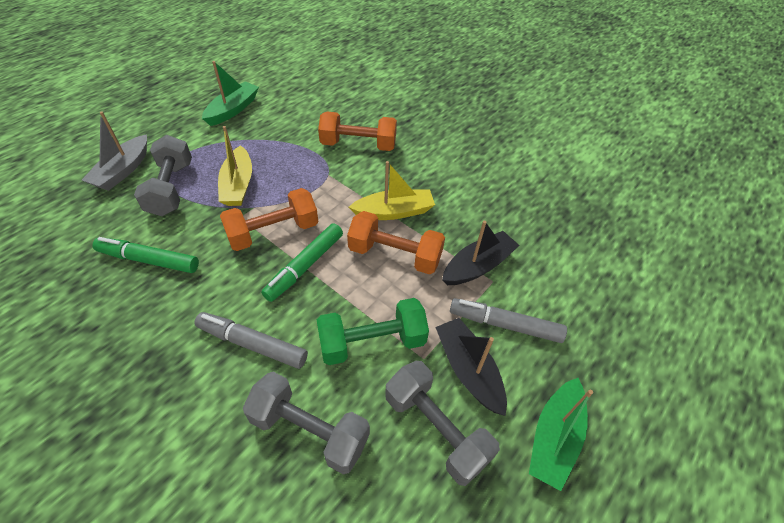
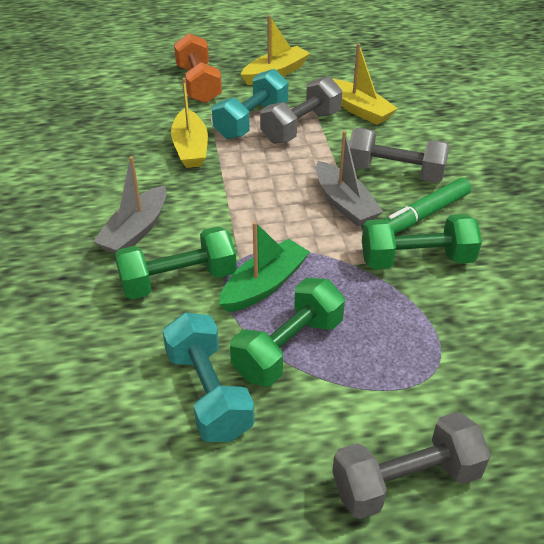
black boat: [435,318,507,416] [442,221,520,285] = 2 -> none = 0
green boat: [202,61,259,126] [529,378,593,491] = 2 -> [219,221,310,313] = 1
green dumbbell: [317,298,429,365] = 1 -> [115,226,237,299] [230,278,345,386] [362,214,482,269] = 3
green marker: [92,237,199,273] [261,223,343,302] = 2 -> [384,178,471,234] = 1
grey boat: [82,112,147,191] = 1 -> [93,156,167,254] [316,130,383,227] = 2
grey marker: [194,312,308,369] [450,298,567,343] = 2 -> none = 0
orange dumbbell: [220,188,318,251] [318,112,397,151] [347,211,445,274] = 3 -> [174,33,222,103] = 1
turquoise dumbbell: none = 0 -> [162,313,255,442] [212,69,288,139] = 2
yellow boat: [218,126,252,206] [349,161,435,220] = 2 -> [171,78,208,168] [241,15,310,85] [333,43,398,125] = 3

